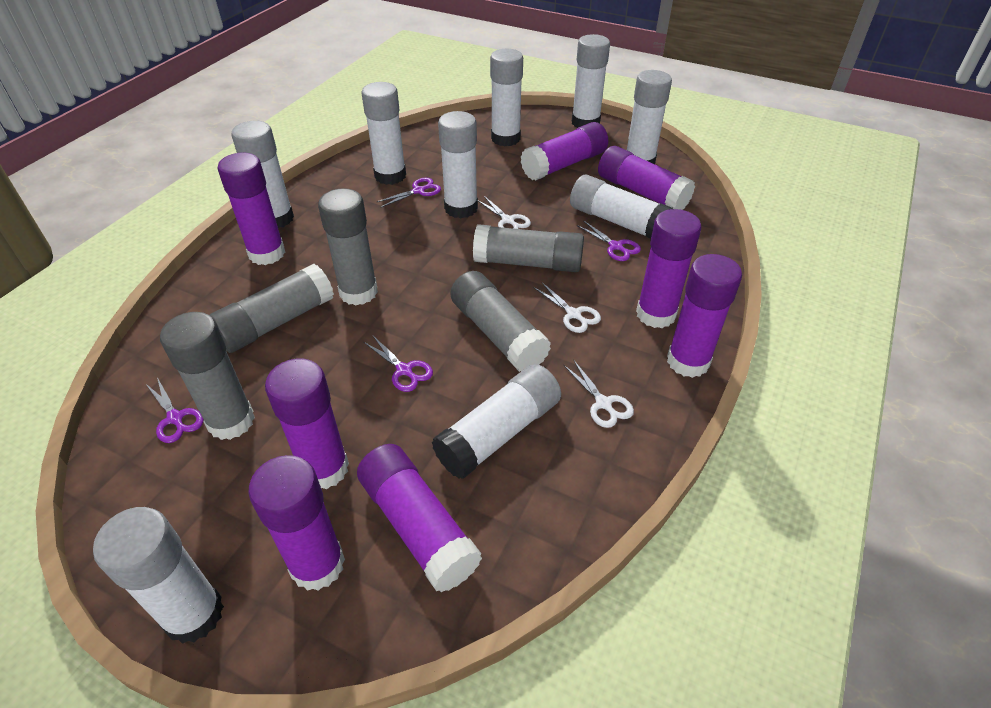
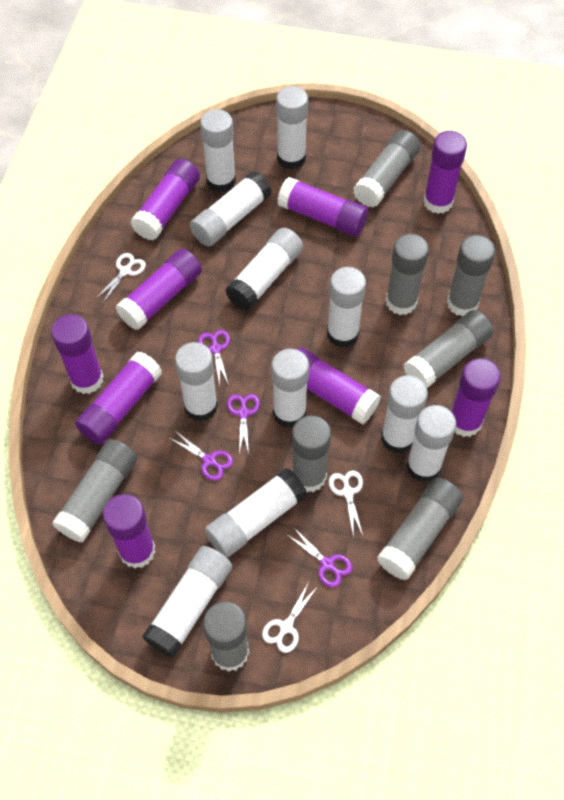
grey glue stick: [160,312,255,440] [209,264,334,353] [318,188,378,305] [450,271,551,372] [473,224,584,272] = 5 -> [52,439,137,543] [203,602,249,672] [292,415,331,492] [353,130,420,207] [377,478,463,580] [386,234,429,315] [404,310,493,388] [447,235,495,317] = 8
purple glue stick: [218,152,285,265] [248,455,345,591] [265,359,349,489] [357,444,482,592] [521,122,608,180] [598,146,695,210] [636,209,701,328] [667,254,742,378] = 8 -> [51,314,103,394] [75,351,162,445] [103,494,156,568] [116,249,202,330] [130,159,200,240] [277,177,368,236] [296,347,381,424] [423,131,467,214] [451,358,501,437] = 9
white glue stick: [93,507,224,644] [232,121,294,228] [361,82,406,185] [432,364,561,479] [438,111,478,218] [490,49,523,146] [570,175,673,239] [572,34,610,128] [627,70,672,164] = 9 -> [142,546,232,658] [175,342,218,422] [190,171,272,247] [200,109,236,193] [205,468,307,558] [225,228,303,311] [272,349,309,428] [276,86,308,170] [327,267,366,348] [381,375,428,454] [406,405,456,483] = 11

